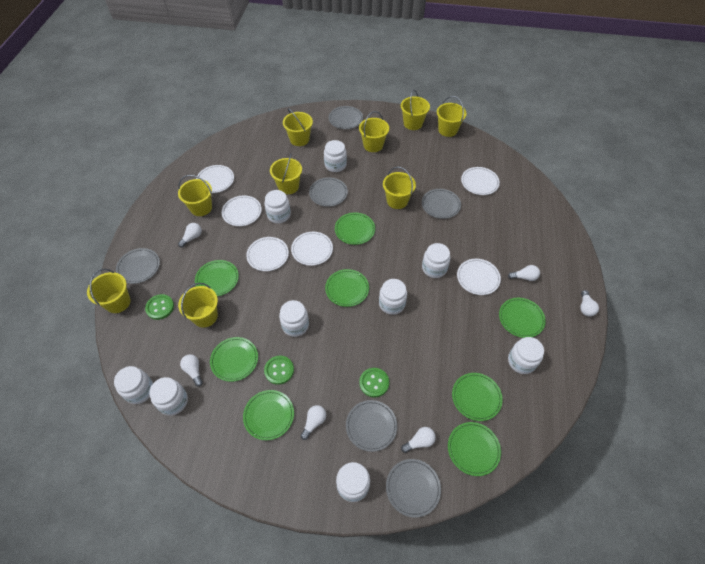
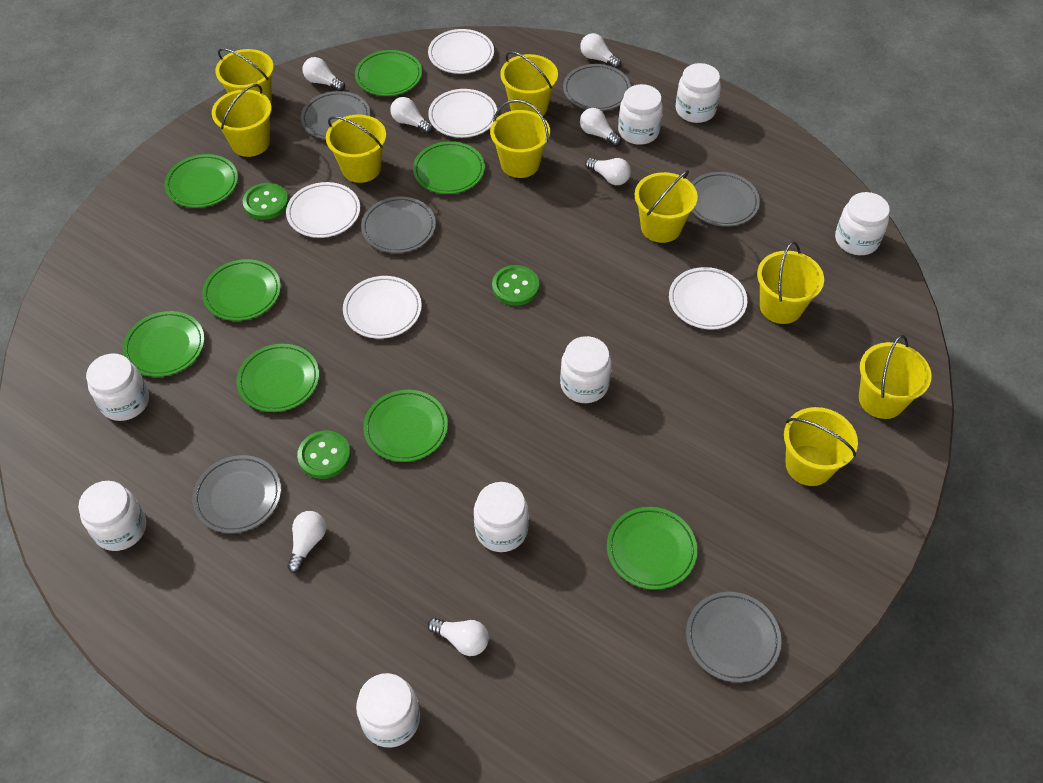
white jar: [114,366,153,404] [149,377,188,415] [265,190,291,223] [279,300,309,337] [324,140,347,172] [336,462,370,502] [379,279,407,315] [422,243,450,278] [508,337,544,374] = 9 -> [78,481,146,551] [86,353,149,421] [356,673,420,748] [474,482,529,552] [560,336,612,403] [618,84,663,145] [675,63,721,123] [835,192,890,255] = 8
white light bulb: [178,223,202,248] [180,354,203,387] [301,405,326,440] [401,427,436,453] [508,265,540,281] [580,290,599,316] = 6 -> [287,511,326,573] [302,57,345,91] [390,97,433,134] [427,618,489,656] [580,33,621,69] [580,108,621,146] [585,158,631,185] = 7
white plate: [196,165,234,193] [222,195,262,226] [246,237,289,271] [291,232,333,266] [457,259,501,295] [461,167,500,195] = 6 -> [286,182,360,238] [343,276,422,339] [428,29,494,74] [428,89,497,138] [669,267,747,330] = 5

